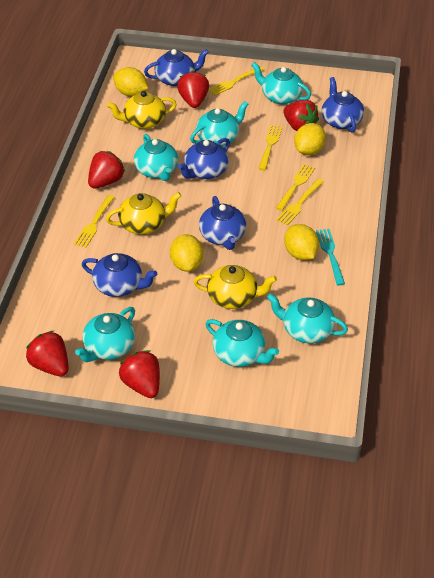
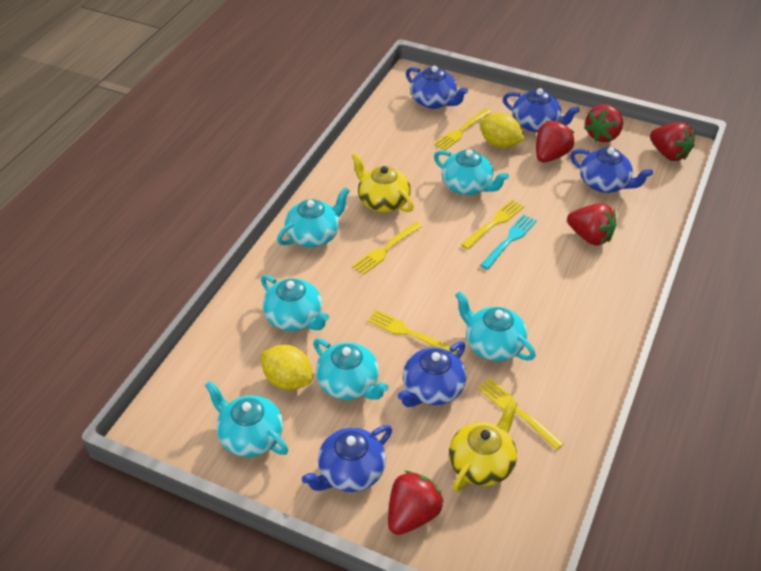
yellow lemon: [113,67,148,97] [170,234,204,272] [284,224,319,260] [294,123,326,155] = 4 -> [261,345,313,390] [480,113,524,148] = 2
yellow teapot: [106,192,181,234] [107,91,177,129] [194,265,277,309] = 3 -> [352,153,414,212] [449,400,518,492] = 2

